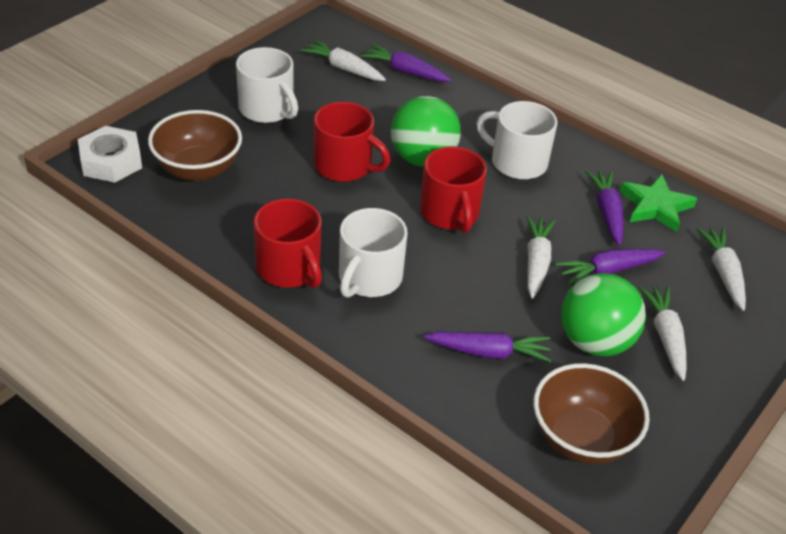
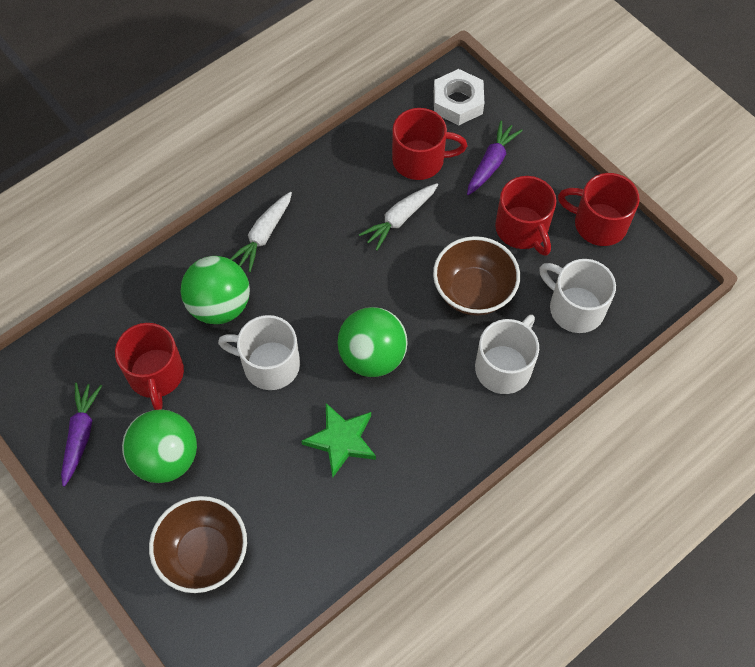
green ball: [391,96,461,167] [561,273,646,356] = 2 -> [122,409,197,483] [181,256,250,324] [337,307,408,377] = 3
purple carrot: [361,44,451,82] [424,332,551,362] [555,249,665,285] [585,170,624,246] = 4 -> [61,383,102,487] [467,120,523,195] = 2
red mug: [254,199,322,288] [314,102,391,182] [420,147,487,233] = 3 -> [115,323,184,410] [392,108,467,180] [495,176,556,256] [558,173,640,246] = 4
white carrot: [300,39,386,81] [526,215,556,298] [639,286,687,381] [696,227,746,311] = 4 -> [230,192,292,272] [359,183,438,251] = 2

